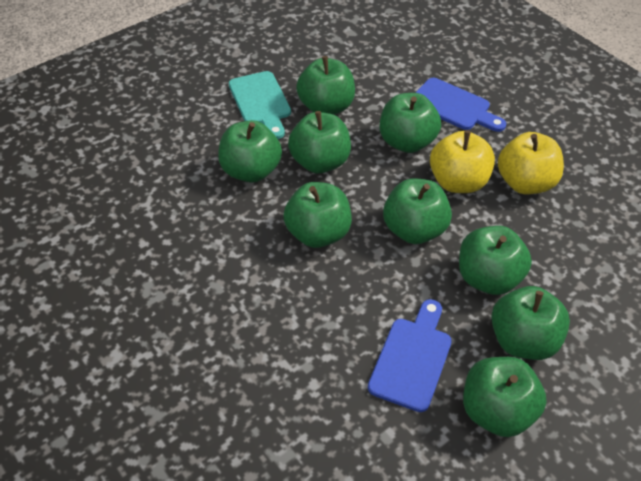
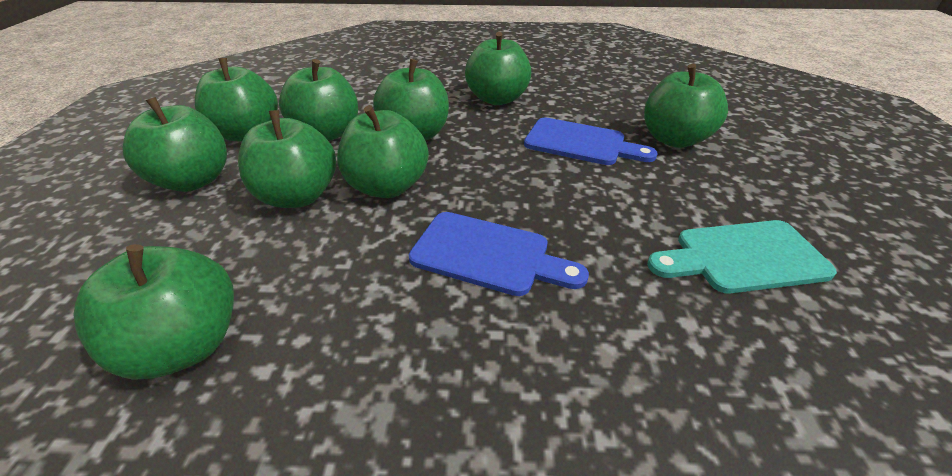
yellow apple: [430,131,495,193] [498,132,564,194] = 2 -> none = 0

